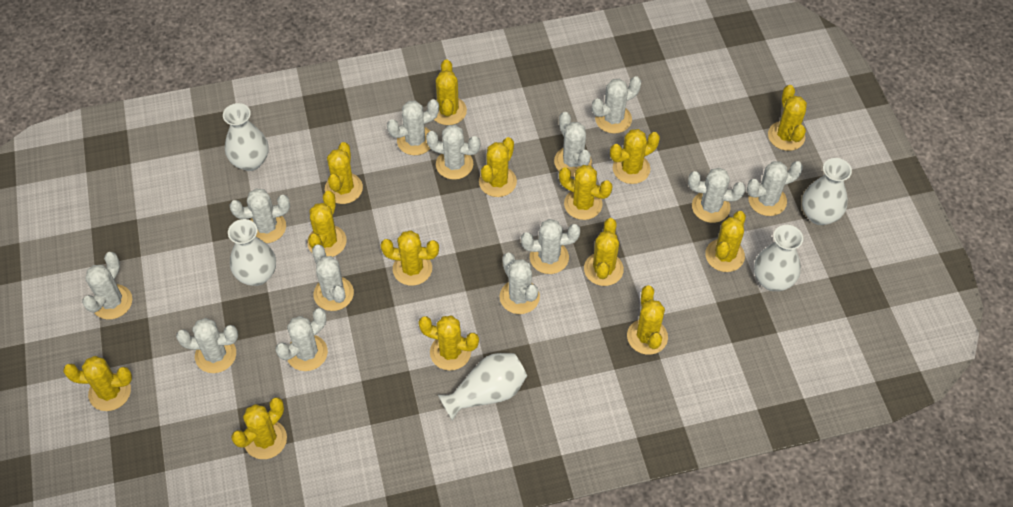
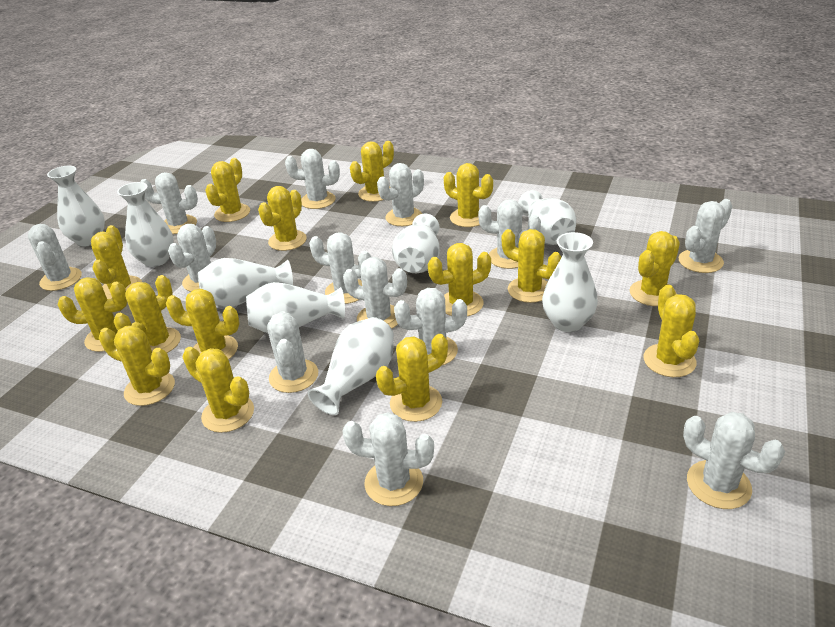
white vase: [223,103,268,171] [228,219,276,286] [438,353,527,421] [754,225,803,291] [802,158,852,225] = 5 -> [47,166,105,247] [117,182,174,267] [198,258,293,307] [246,282,345,333] [308,317,394,415] [392,214,440,273] [518,190,576,245] [542,232,598,332] = 8
yellow cactus: [63,356,132,411] [231,397,287,459] [307,191,347,257] [325,142,363,204] [380,230,439,286] [418,315,479,371] [434,59,467,125] [479,137,517,197] [559,165,613,220] [584,218,624,286] [610,129,660,184] [627,285,668,355] [705,211,746,272] [768,85,807,151] = 14 -> [58,277,127,352] [91,225,142,299] [99,325,175,406] [114,275,181,353] [166,289,240,360] [182,347,254,433] [205,158,250,222] [258,186,307,251] [350,141,394,202] [376,334,448,422] [428,243,491,316] [444,163,493,227] [501,229,561,303] [630,231,680,306] [643,285,699,377] = 15

